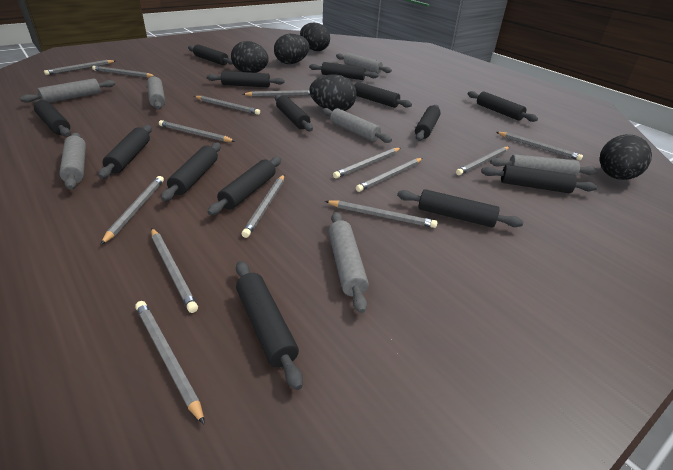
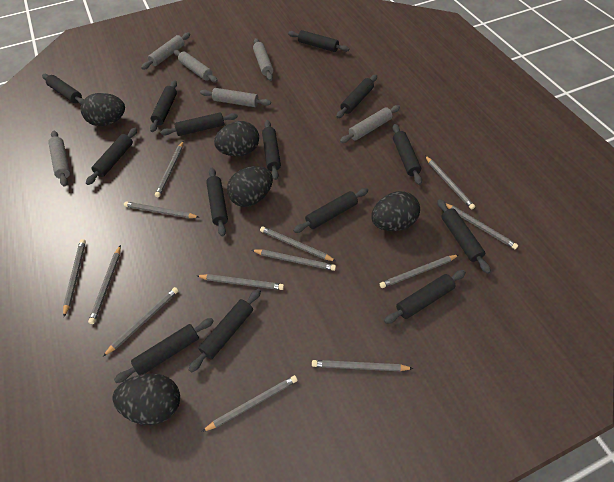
grey pencil: [44,60,115,75] [92,66,155,78] [101,176,164,245] [135,301,205,425] [151,228,198,313] [159,120,235,142] [194,96,260,115] [242,175,284,238] [243,90,310,97] [325,200,437,228] [333,148,401,179] [356,158,423,192] [456,147,509,175] [496,132,583,161] = 14 -> [63,239,86,317] [88,245,121,324] [103,287,179,357] [124,201,200,218] [155,141,183,197] [197,274,284,290] [202,375,298,432] [252,250,336,271] [260,227,336,261] [312,360,414,371] [380,255,459,288] [425,156,475,209] [446,203,518,249] = 13
grey rolling pin: [20,78,115,103] [59,133,86,190] [147,76,165,109] [322,108,392,143] [328,212,369,313] [336,53,392,74] [490,154,598,177] = 7 -> [48,131,70,187] [141,33,190,70] [174,50,218,83] [200,88,271,107] [253,38,273,81] [340,105,400,143] = 6

